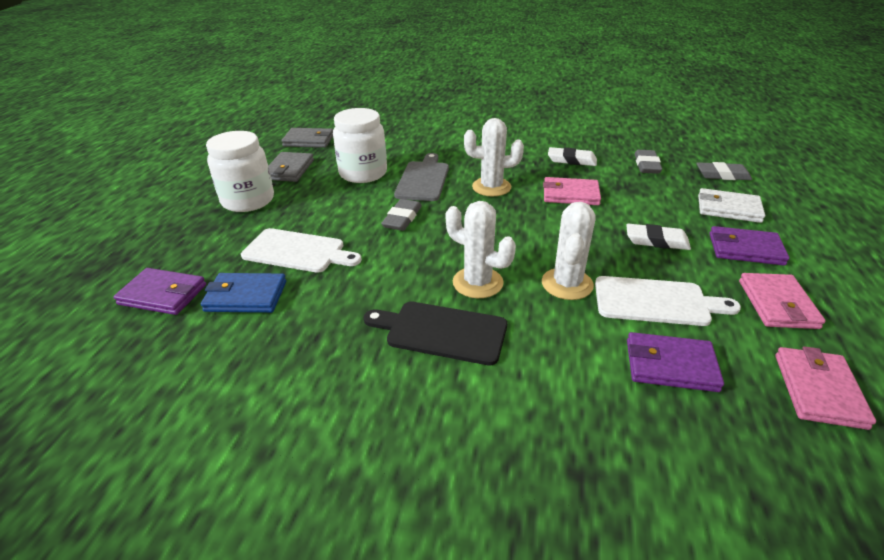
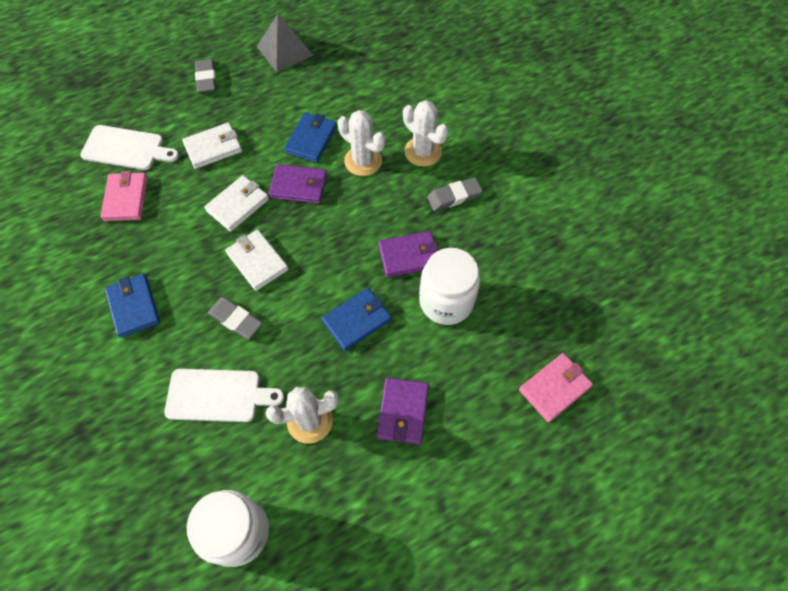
black cutting board: [363,302,507,366] = 1 -> none = 0
blue wallet: [201,273,286,313] = 1 -> [105,274,160,338] [284,113,337,163] [322,288,392,351] = 3
grey cutting board: [394,153,449,201] = 1 -> none = 0
grey pyramid: none = 0 -> [257,14,314,72] = 1
grey wallet: [268,152,314,182] [282,128,333,148] = 2 -> none = 0
pink wallet: [543,177,601,205] [739,273,826,329] [775,346,876,430] = 3 -> [101,171,148,221] [519,353,593,423] = 2
white eraser: [548,147,597,166] [626,224,691,250] = 2 -> none = 0
white wallet: [698,188,765,223] = 1 -> [182,122,242,169] [204,175,269,232] [225,230,288,291] = 3

